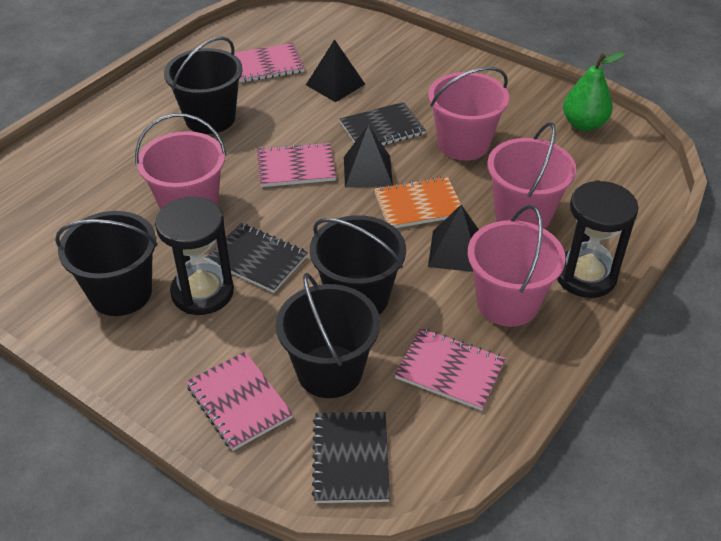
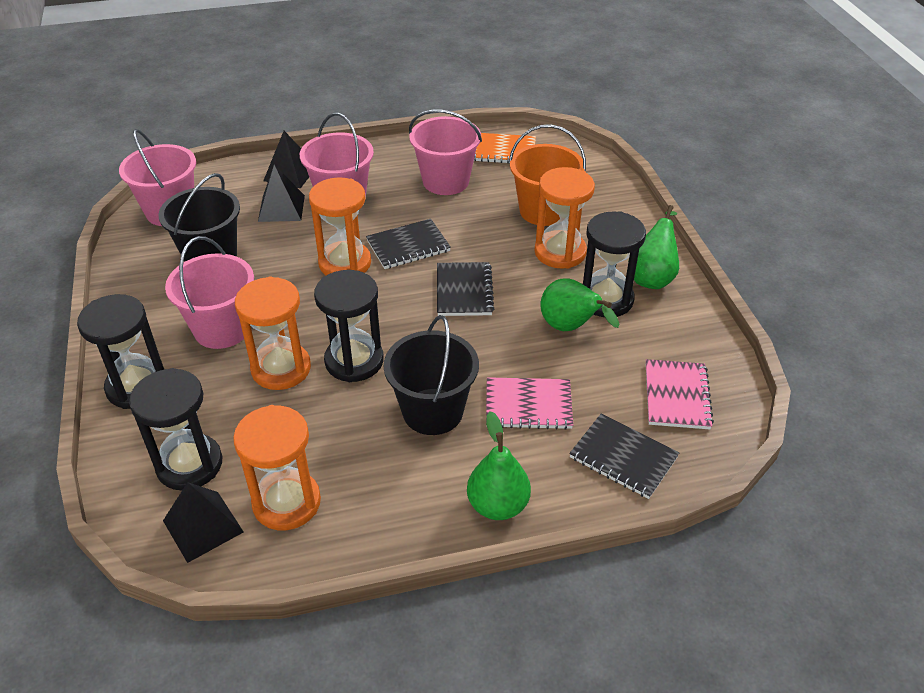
black bucket: [55,211,158,316] [164,36,243,134] [276,273,380,398] [310,215,406,315] = 4 -> [158,173,240,262] [384,315,479,435] = 2
black hourglass: [155,197,234,315] [557,180,639,298] = 2 -> [77,294,164,409] [129,368,223,490] [314,270,384,382] [583,211,646,317] = 4
green pear: [563,52,626,131] = 1 -> [467,411,531,520] [540,278,619,331] [628,205,679,289] = 3
orange bucket: none = 0 -> [509,124,586,226] = 1
orange hourglass: none = 0 -> [233,405,321,530] [235,277,311,390] [309,177,371,275] [534,167,595,269] = 4
pink notebook: [186,351,293,451] [234,43,305,83] [257,142,336,187] [395,328,506,411] = 4 -> [486,377,573,430] [646,359,714,429] = 2

